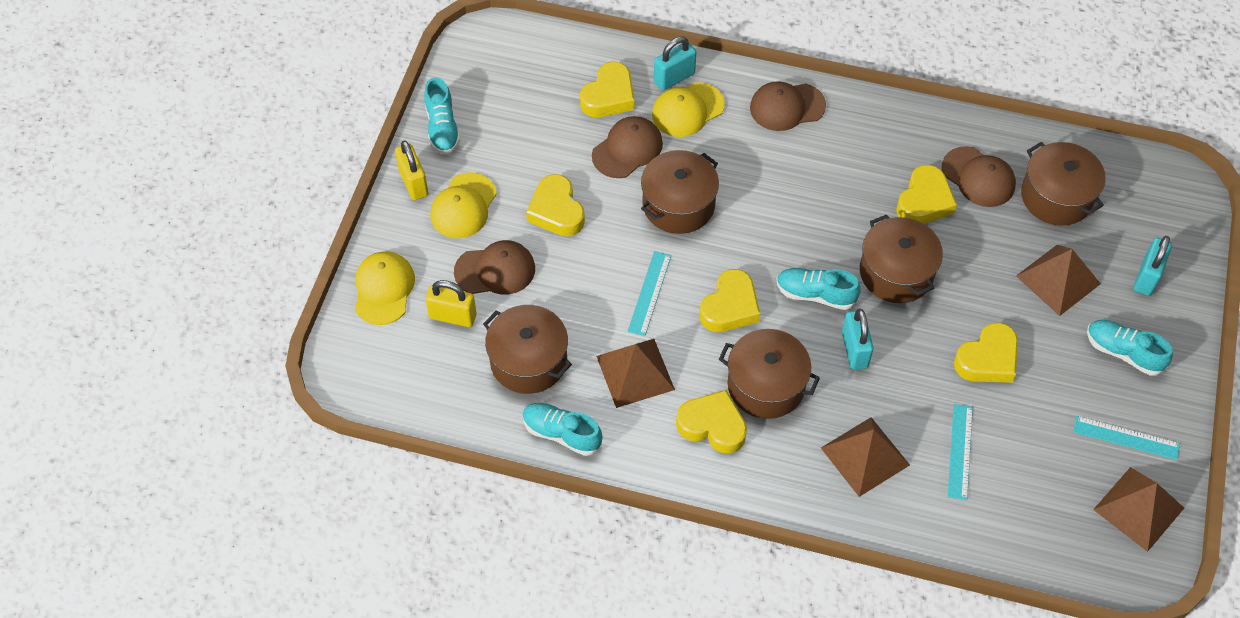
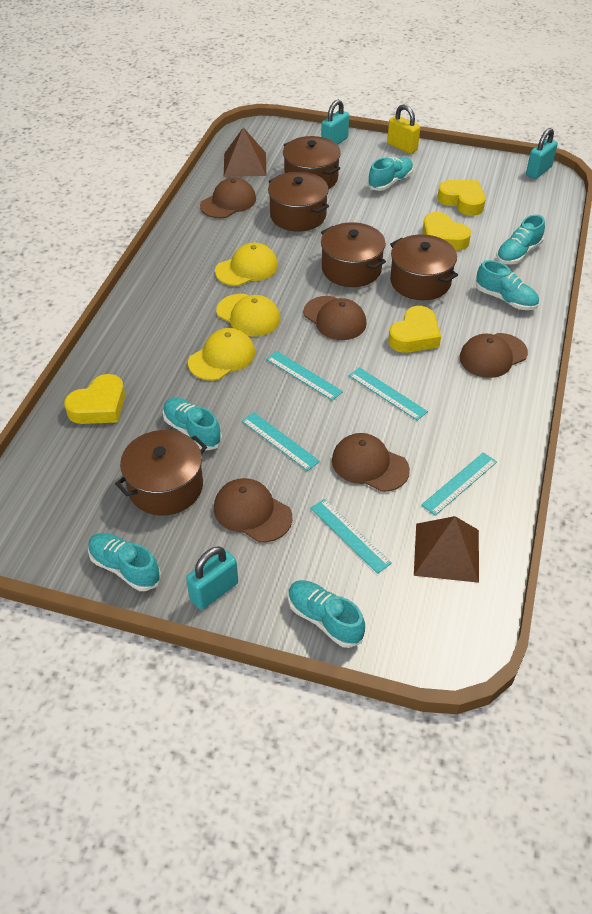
brown cap: [454,240,535,295] [592,116,663,178] [750,81,826,131] [942,146,1016,207] = 4 -> [200,177,256,218] [214,478,292,542] [303,296,367,340] [332,433,410,492] [460,333,528,378] = 5
brown pyramid: [596,339,675,408] [821,417,910,497] [1016,245,1101,316] [1093,467,1184,552] = 4 -> [224,127,266,177] [414,516,479,583] = 2
turquoise ruler: [628,251,671,336] [948,404,973,500] [1073,416,1180,460] = 3 -> [242,412,320,471] [266,351,343,401] [310,499,392,574] [349,367,428,421] [421,452,497,516] = 5
turquoise shoe: [424,77,461,154] [522,403,603,456] [777,268,860,310] [1087,320,1173,375] = 4 -> [88,533,161,591] [163,398,222,451] [288,580,365,648] [368,157,413,191] [476,260,539,310] [496,215,545,264] = 6
yellow heart: [526,174,585,236] [580,62,635,117] [676,390,747,454] [700,269,760,332] [896,165,957,224] [954,323,1018,383] = 6 -> [64,374,125,424] [388,306,441,353] [423,212,471,251] [437,180,485,216] = 4
yellow padlock: [395,140,428,200] [425,280,477,327] = 2 -> [387,104,420,154] = 1

